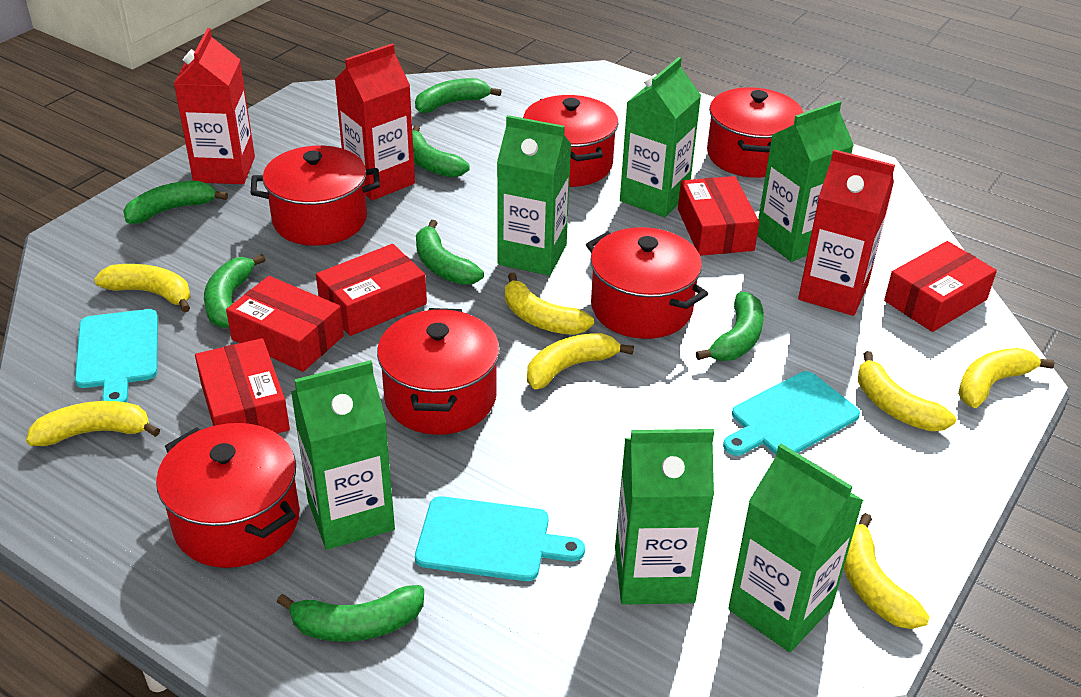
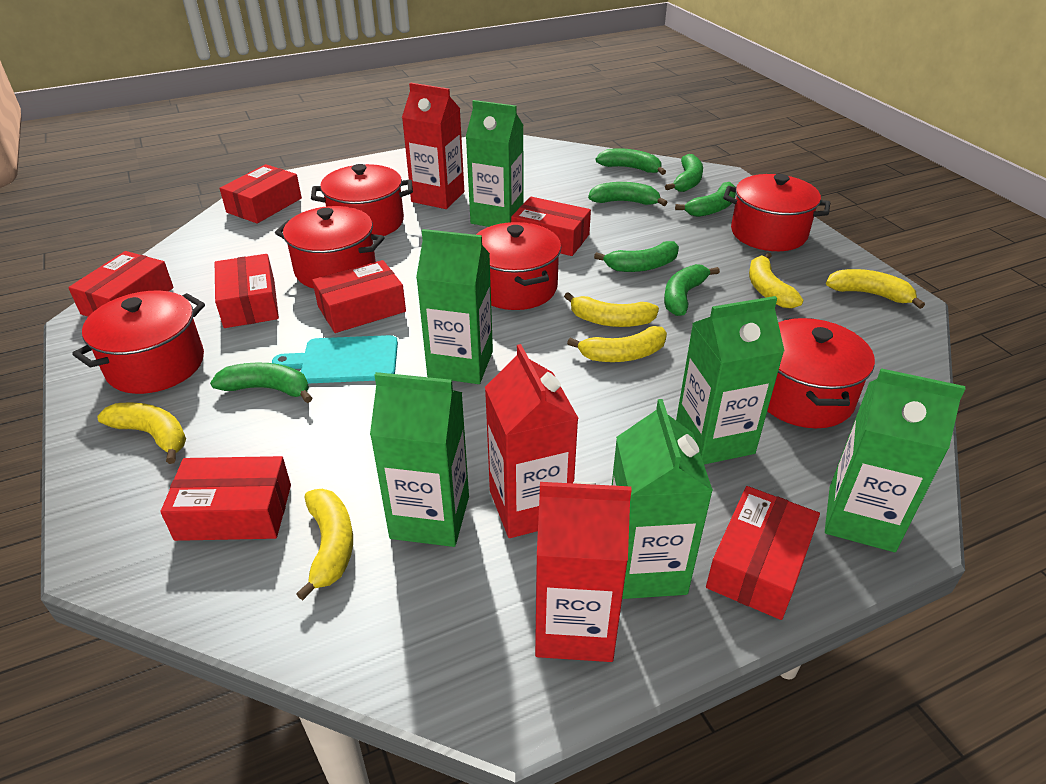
red box: [195,338,290,433] [226,276,344,372] [316,244,427,336] [678,176,759,256] [884,241,997,332] = 5 -> [68,251,174,317] [160,456,291,541] [215,254,279,328] [220,164,302,223] [312,260,406,333] [511,197,591,256] [706,486,820,620] = 7
turquoise cutting board: [75,309,158,402] [415,496,585,581] [723,371,860,456] = 3 -> [272,335,398,384] = 1
yellow banana: [26,401,160,446] [94,264,191,312] [505,273,594,335] [527,333,634,389] [844,513,930,629] [858,351,956,432] [958,348,1055,408] = 7 -> [97,402,186,464] [296,489,353,600] [564,292,659,327] [567,326,667,362] [749,252,803,308] [826,269,925,309] = 6

